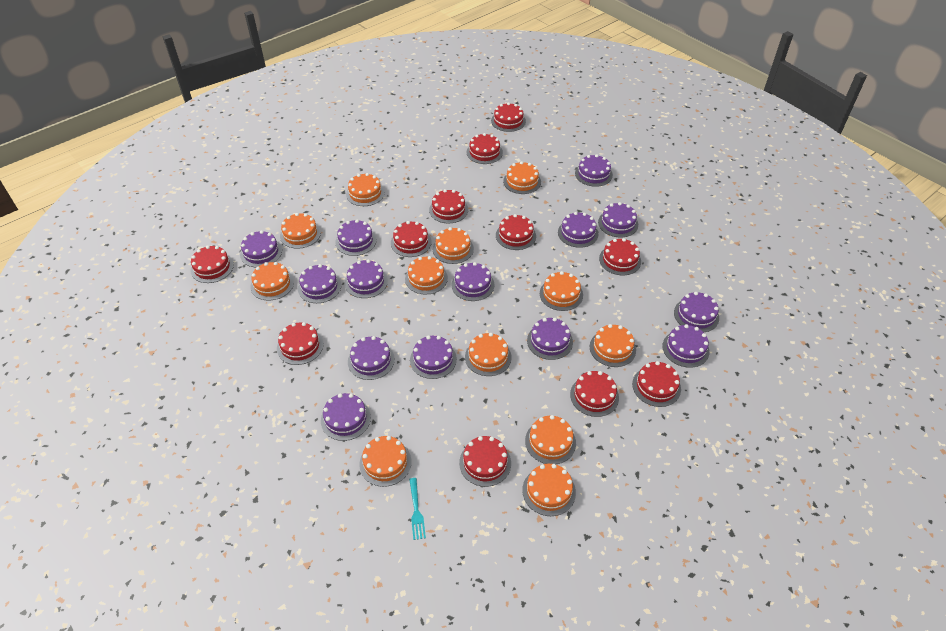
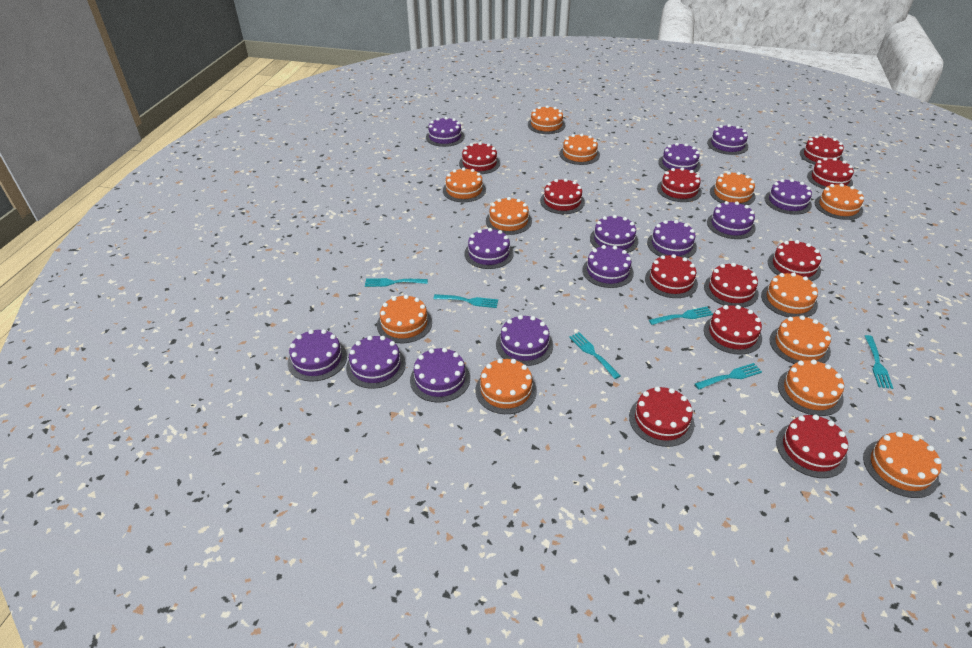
purple cake: [240,231,282,267] [298,264,341,303] [321,393,371,441] [335,220,377,256] [345,260,388,298] [348,336,395,380] [410,335,457,379] [451,262,494,301] [527,318,573,360] [558,212,598,248] [575,154,613,187] [598,202,638,238] [662,324,710,368] [674,292,719,332] = 14 -> [288,329,347,382] [346,336,406,389] [410,348,470,403] [426,117,465,147] [464,228,514,269] [496,315,553,366] [582,245,634,288] [590,215,638,253] [647,220,697,258] [658,143,701,173] [707,124,748,155] [707,201,756,239] [765,179,812,215] = 13
turquoise fork: [409,478,426,540] = 1 -> [365,278,428,287] [434,294,498,308] [569,332,621,379] [649,307,713,325] [695,363,762,389] [865,335,893,389] = 6

